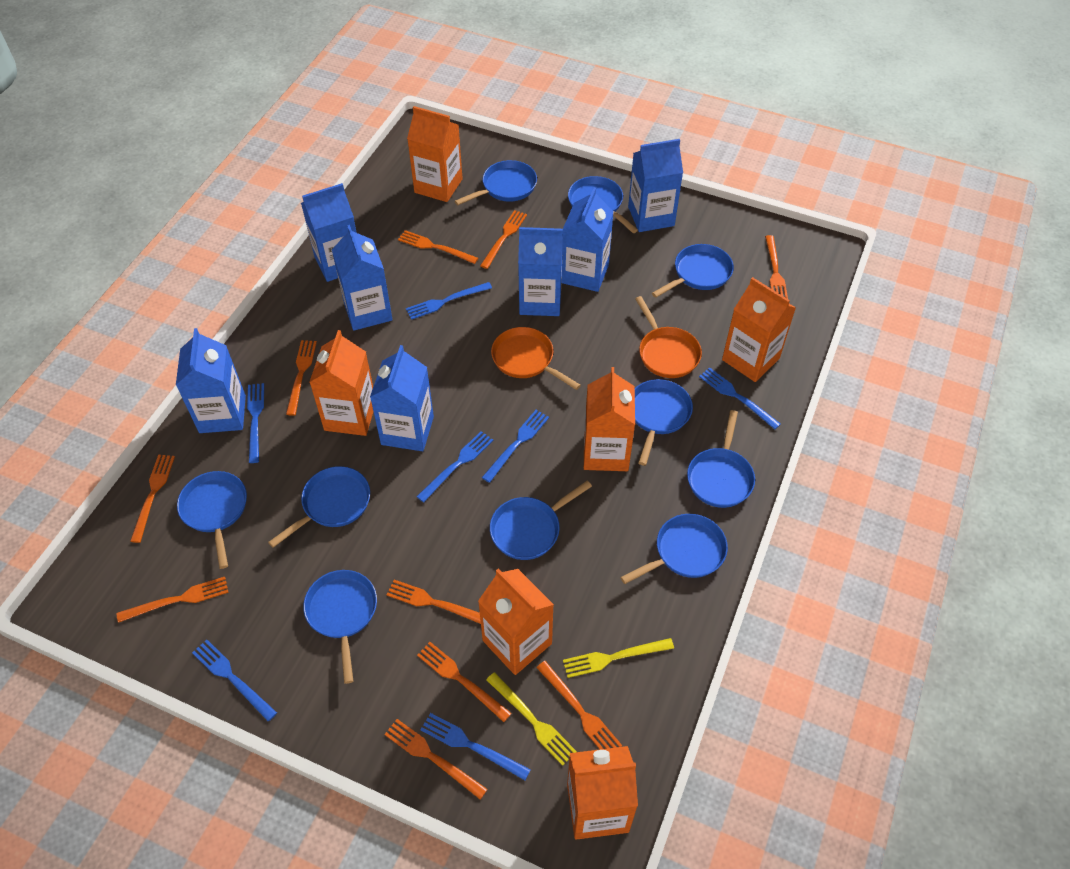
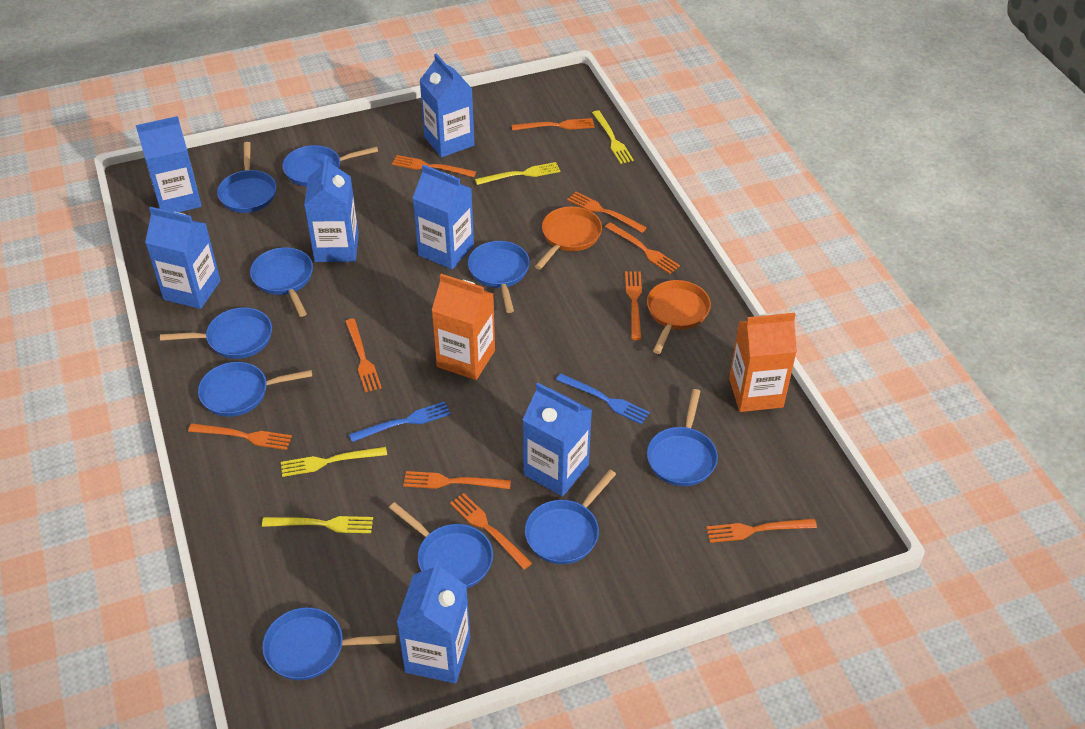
blue fork: [192,640,277,721] [247,383,264,463] [406,282,492,320] [416,431,493,502] [421,713,531,780] [482,410,549,483] [699,367,781,429] = 7 -> [349,402,451,442] [556,373,650,425] = 2
orange carton: [310,330,374,436] [407,106,463,202] [478,568,554,675] [567,746,638,840] [584,367,635,471] [722,277,796,382] = 6 -> [431,274,495,380] [729,313,797,412] = 2
yellow fork: [486,672,577,766] [563,638,674,678] = 2 -> [262,516,373,533] [281,447,387,477] [475,162,560,185] [592,110,634,164] = 4

